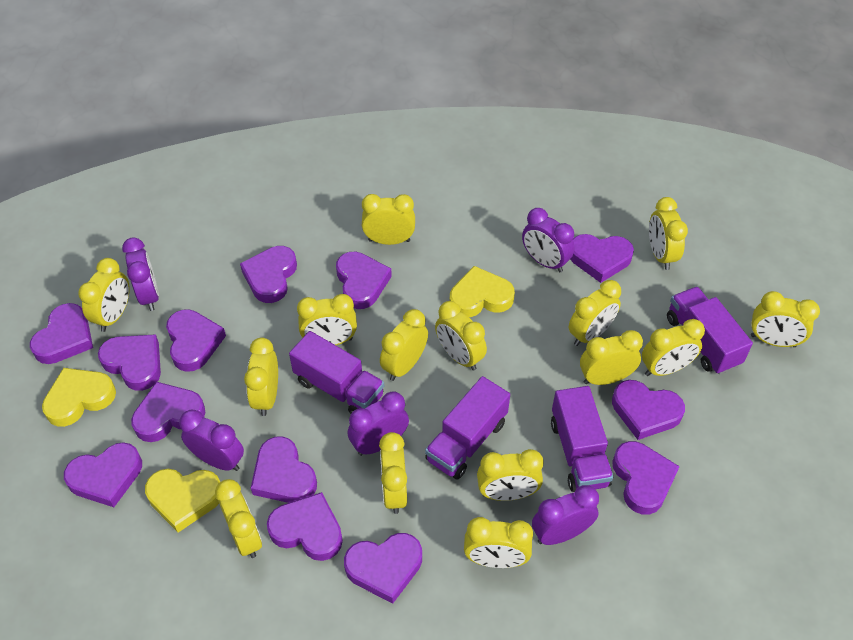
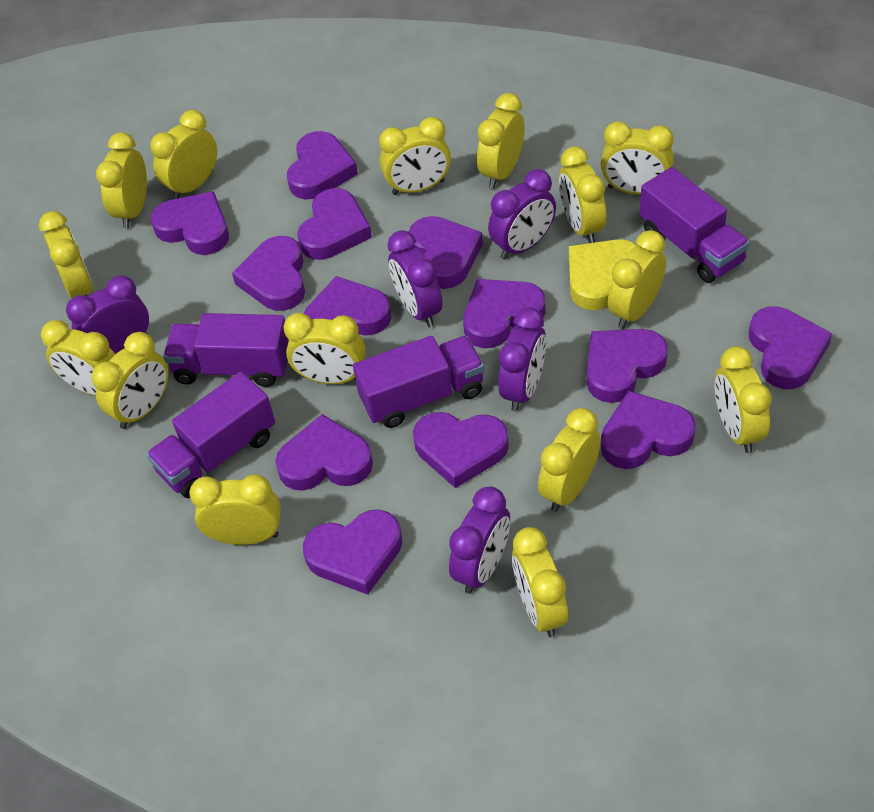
yellow heart: [42,368,116,427] [145,469,220,532] [450,266,515,317] = 3 -> [569,239,637,310] = 1

